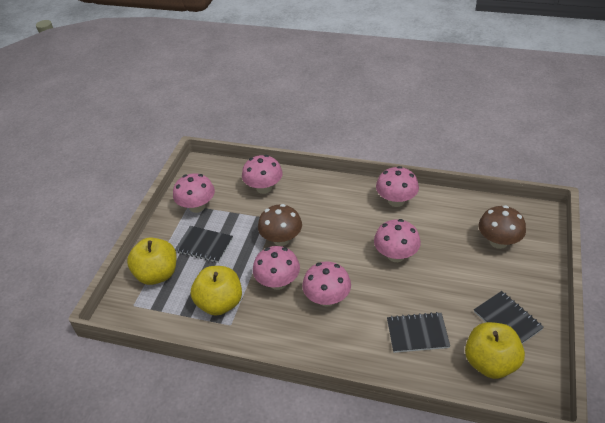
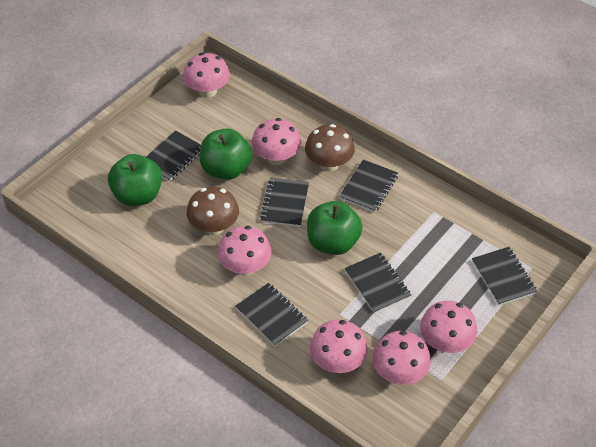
black notebook: [175,226,233,263] [387,312,450,353] [474,291,544,344] = 3 -> [146,130,201,182] [236,283,308,346] [260,178,309,227] [339,159,398,212] [345,252,411,314] [472,247,537,306] = 6
green apple: none = 0 -> [108,154,162,206] [200,128,252,180] [307,201,363,255] = 3
yellow apple: [127,238,177,285] [191,266,242,316] [465,322,525,379] = 3 -> none = 0

